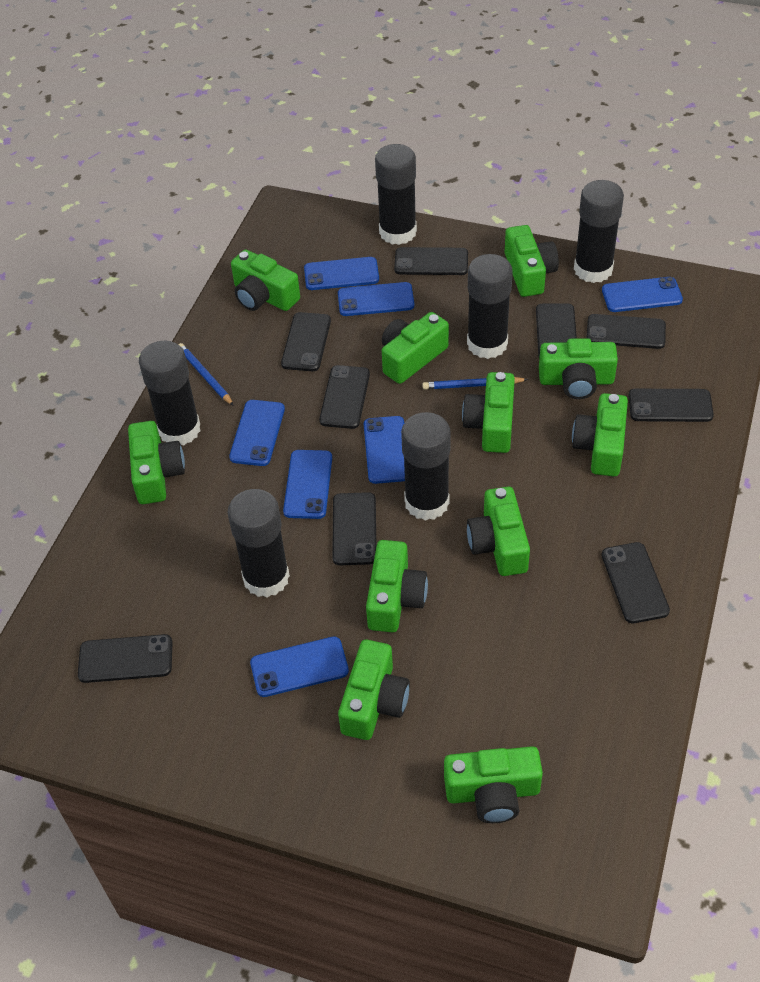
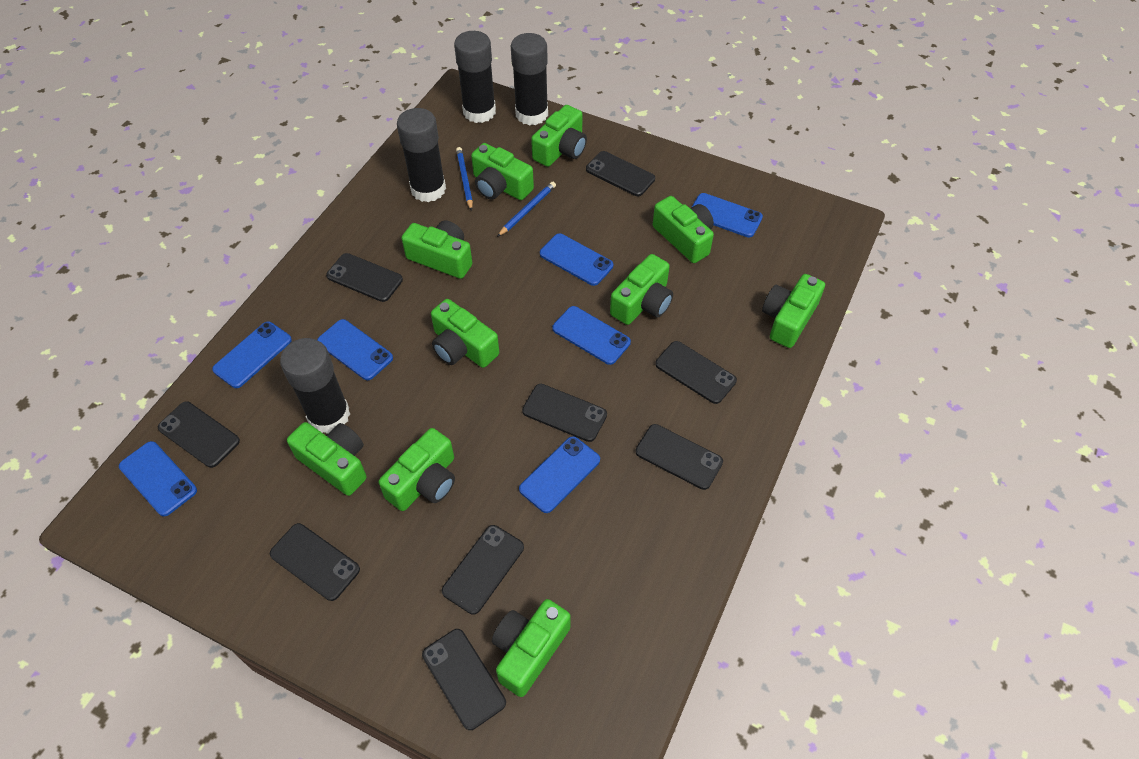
black glue stick: [139,341,201,445] [227,489,290,597] [375,144,417,245] [401,412,451,521] [467,254,513,359] [574,180,624,283] = 6 -> [280,338,350,434] [397,108,446,202] [454,31,496,123] [511,33,548,126] = 4
green camera: [128,421,185,504] [231,249,300,311] [338,640,410,740] [366,540,428,633] [382,312,449,384] [444,746,543,823] [462,372,515,453] [467,487,530,576] [505,225,559,297] [539,338,618,399] [572,393,628,476] = 11 -> [287,422,367,496] [379,428,455,511] [401,221,472,279] [431,299,499,368] [471,143,534,200] [492,599,571,697] [531,105,587,167] [610,254,673,325] [653,196,714,263] [762,274,825,348] = 10

